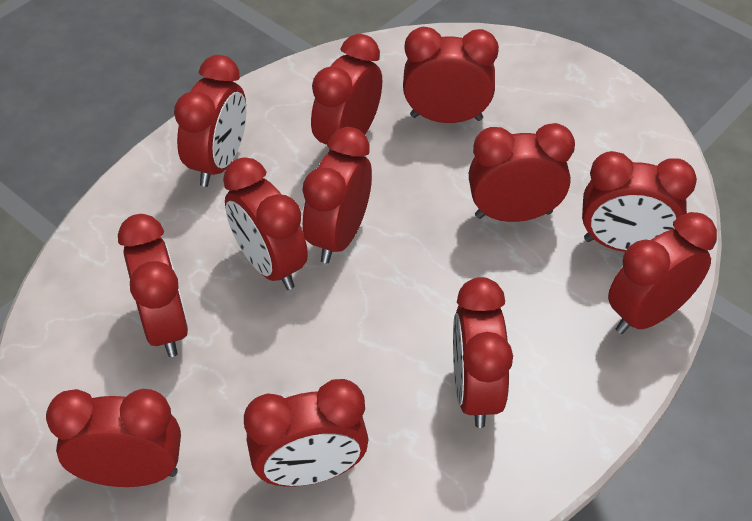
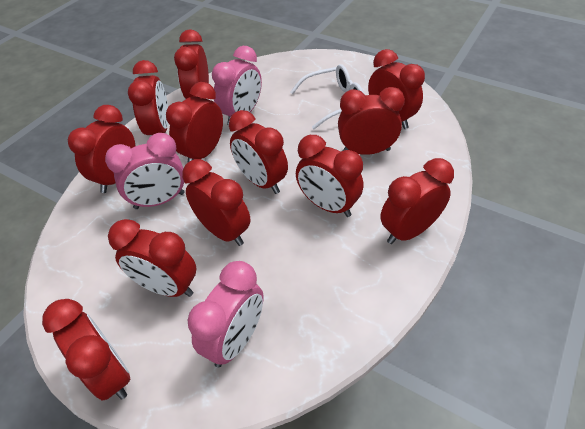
pink clock: none = 0 -> [105,133,184,209] [188,261,264,367] [212,46,262,125] = 3
white glasses: none = 0 -> [290,64,364,129] = 1

